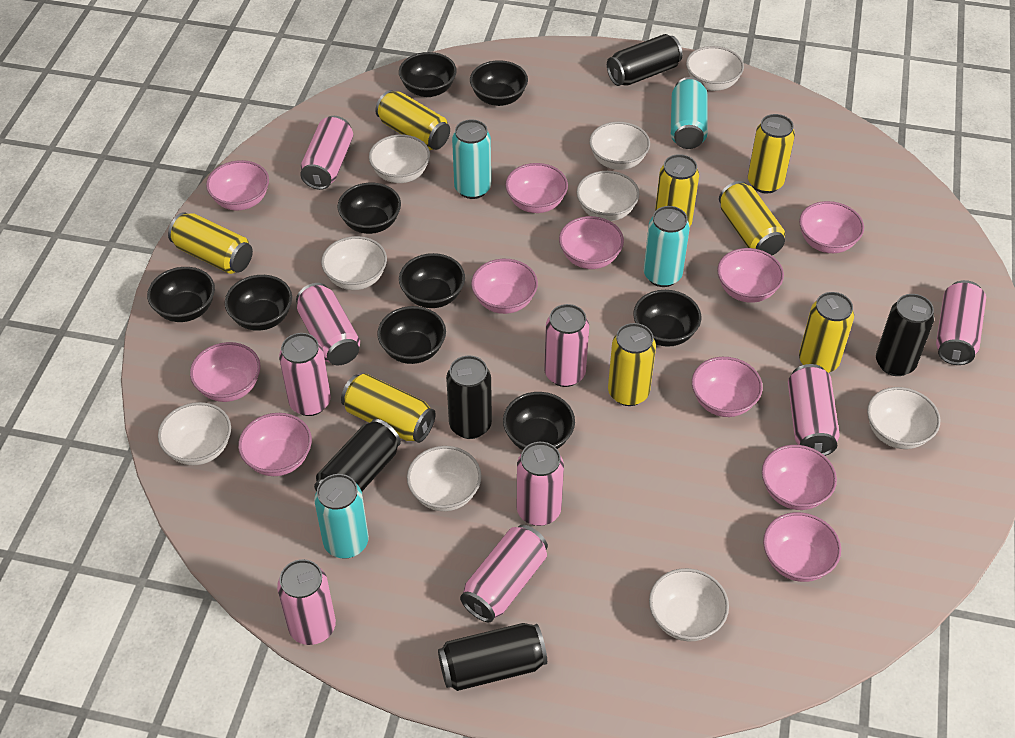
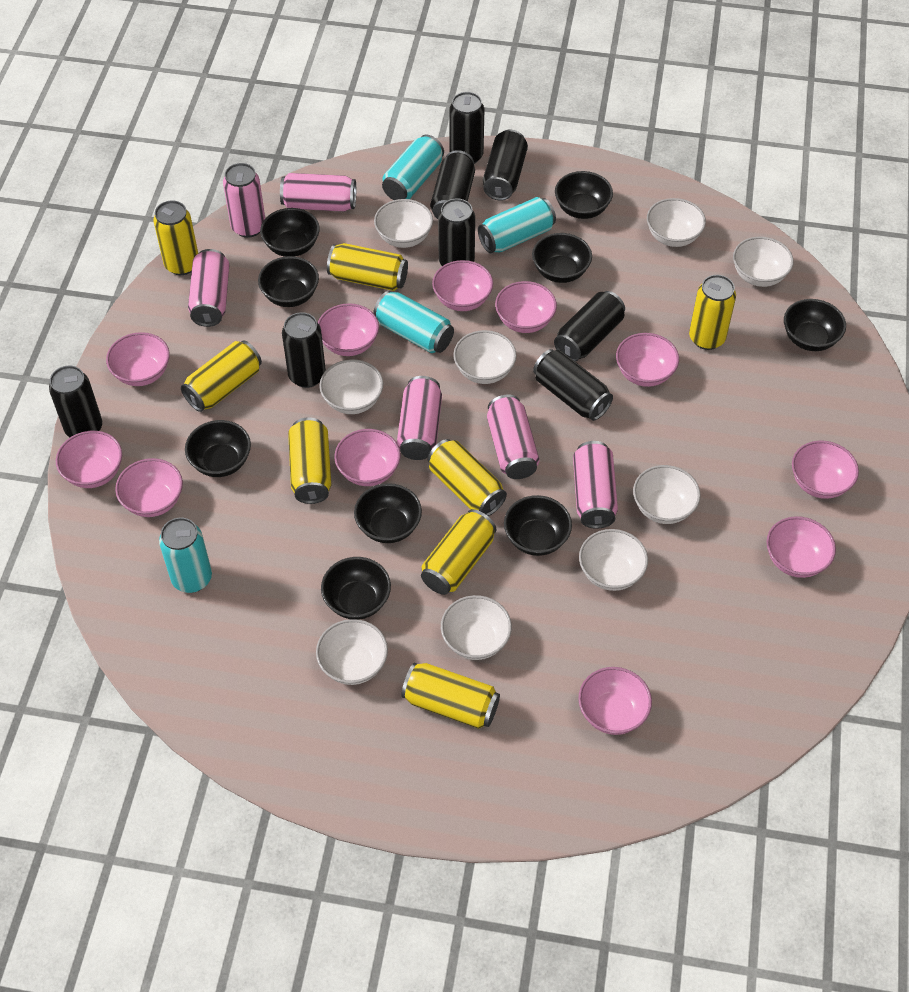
black can: [314,419,401,491] [438,623,547,691] [446,355,492,439] [607,34,682,86] [876,294,934,376] = 5 -> [49,365,102,437] [282,312,326,388] [430,150,475,219] [438,199,475,266] [449,92,484,164] [483,130,528,201] [533,349,613,421] [554,291,625,362] = 8
pink can: [277,559,336,645] [279,333,331,416] [296,283,360,365] [300,116,353,190] [460,524,548,622] [517,442,564,526] [544,304,589,387] [788,364,840,456] [936,280,986,365] = 9 -> [188,249,229,327] [223,163,265,238] [280,173,356,212] [397,376,442,460] [487,394,540,479] [573,441,618,529] = 6

